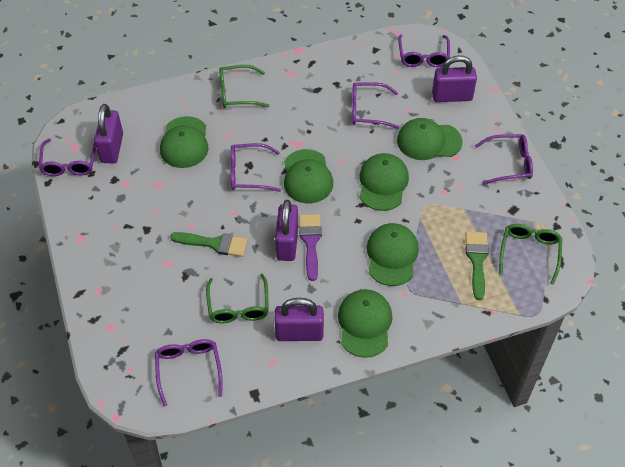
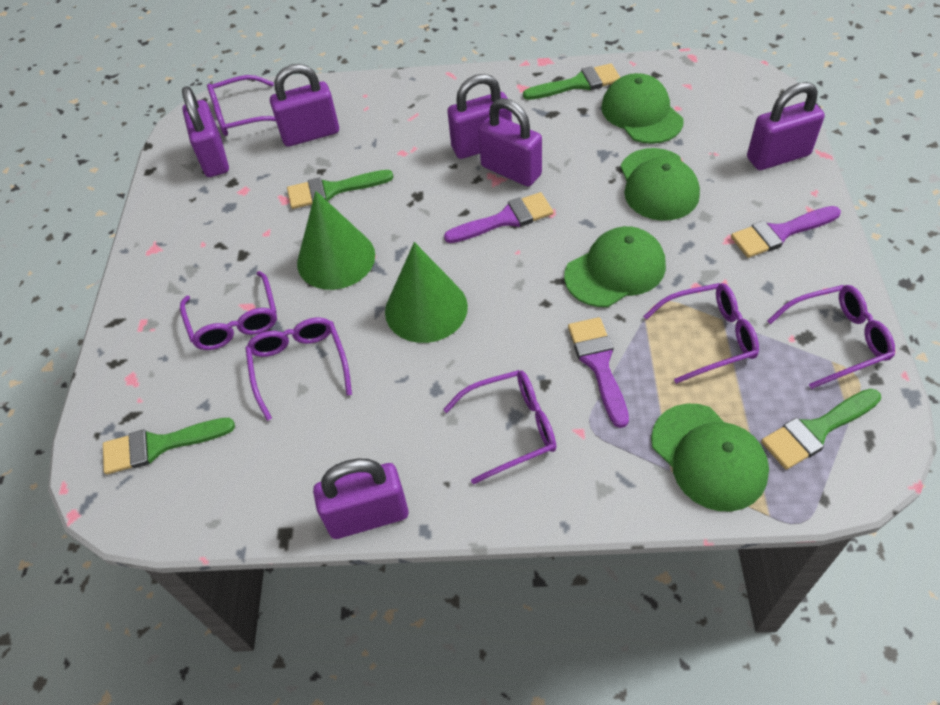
green brush: [170,232,248,257] [465,232,489,300] = 2 -> [103,418,235,475] [287,170,394,209] [523,63,620,100] [761,389,881,470] = 4
green cap: [160,116,209,168] [284,149,333,203] [338,289,392,358] [360,153,409,211] [367,223,419,286] [397,118,463,160] = 6 -> [564,226,666,307] [601,73,684,144] [620,148,700,221] [651,404,769,511] = 4
green cone: none = 0 -> [297,191,375,290] [385,242,468,343] = 2
green glasses: [206,273,269,323] [219,65,270,108] [499,224,562,285] = 3 -> none = 0
purple brush: [299,214,322,281] = 1 -> [444,192,553,243] [568,317,629,428] [731,206,841,258] = 3
purple padlock: [94,104,123,164] [275,200,298,261] [275,298,324,341] [432,55,477,102] = 4 -> [182,86,229,177] [270,64,339,147] [313,459,409,539] [447,74,512,159] [478,98,542,186] [747,82,825,170] = 6

